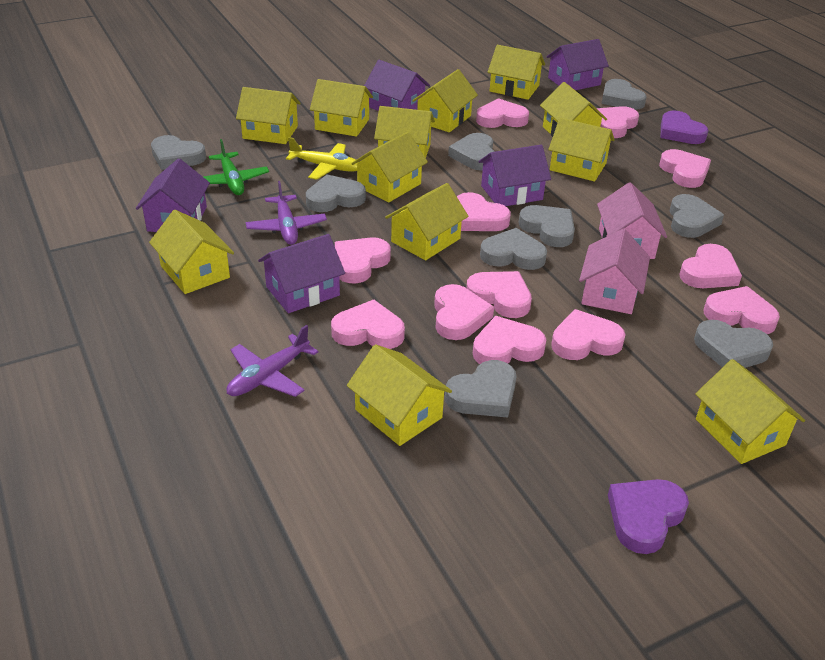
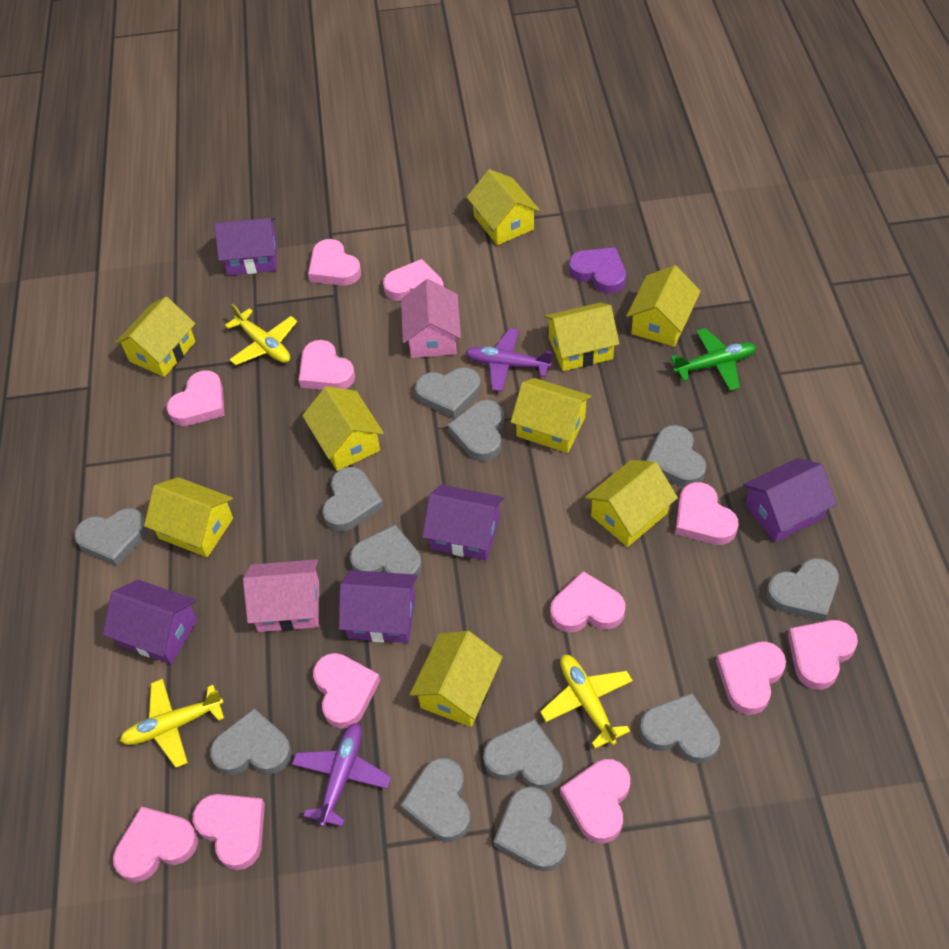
grey heart: [151,135,206,170] [306,175,366,212] [445,360,517,418] [448,133,495,171] [480,228,547,270] [519,205,575,247] [601,79,646,110] [670,194,724,238] [694,320,773,368] = 9 -> [74,508,148,566] [210,708,292,775] [322,467,384,532] [350,525,422,579] [400,758,471,842] [415,367,481,419] [448,400,504,461] [483,719,563,790] [493,786,567,872] [640,693,720,764] [646,425,706,487] [766,558,839,621] = 12
purple heart: [608,479,689,554] [661,110,709,144] = 2 -> [569,247,626,294] = 1
yellow house: [149,210,234,294] [236,87,301,144] [310,79,373,137] [347,344,452,446] [351,132,428,202] [374,106,435,158] [385,183,468,260] [412,69,478,132] [487,45,545,100] [540,82,607,137] [548,118,615,181] [695,359,805,464] = 12 -> [115,297,196,377] [144,477,233,557] [302,386,384,471] [410,631,503,727] [467,169,540,245] [511,378,591,453] [544,302,619,371] [585,460,678,547] [627,265,701,347] = 9
yellow plane: [286,137,357,180] = 1 -> [120,679,224,768] [225,303,297,365] [540,655,633,749] = 3

